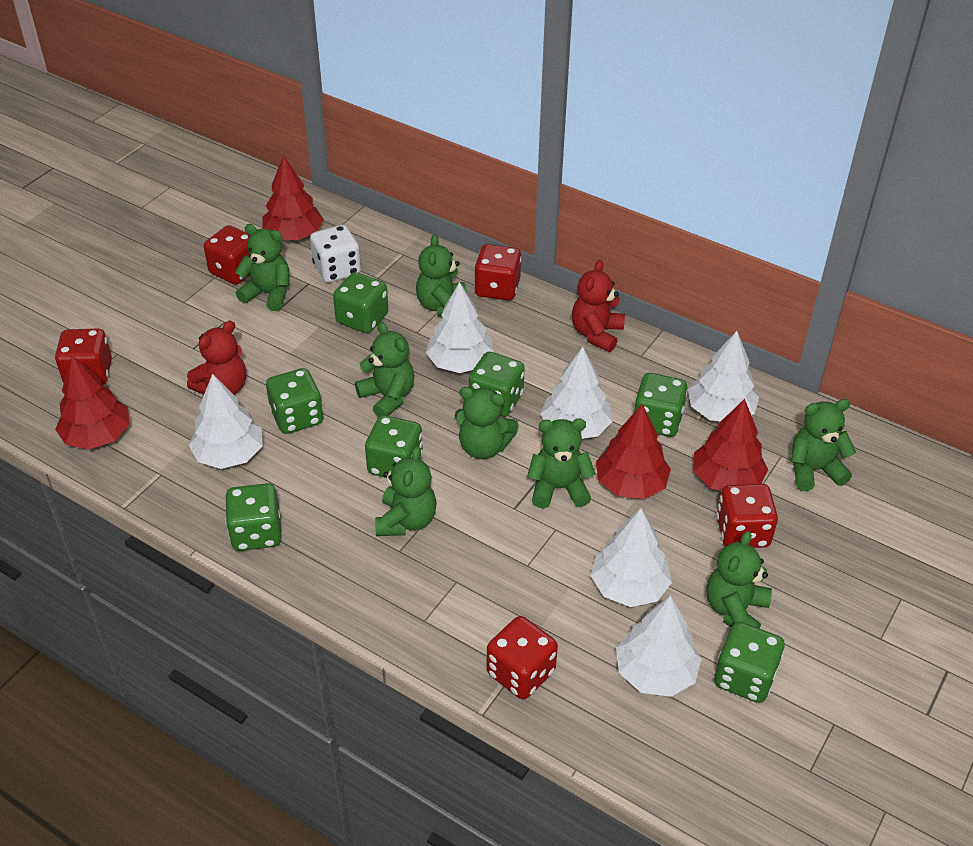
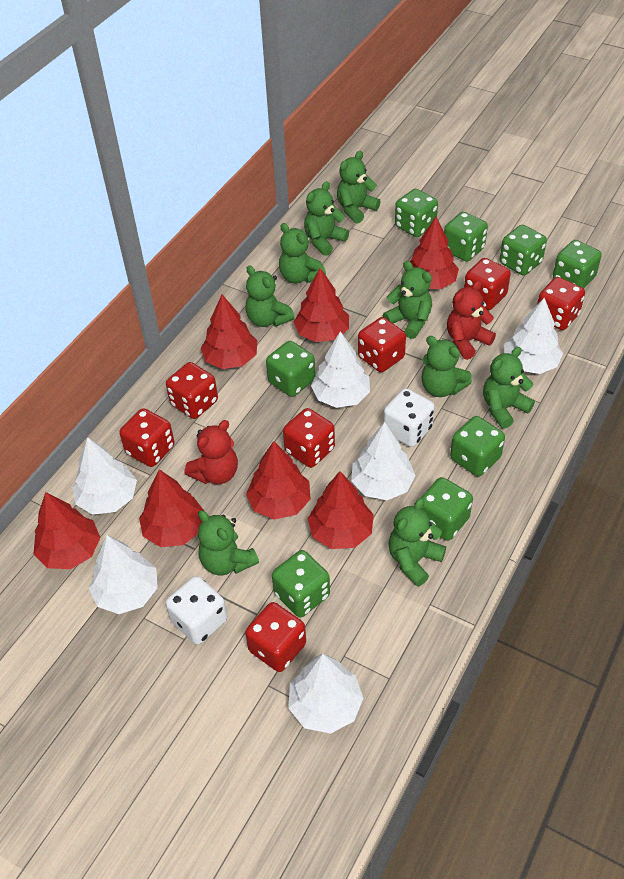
green dice: [225,483,282,551] [266,368,323,434] [333,272,388,333] [365,415,423,477] [469,352,525,417] [634,373,688,437] [714,622,784,703] = 7 -> [266,341,315,397] [272,550,330,618] [395,189,438,237] [421,477,473,541] [444,212,488,262] [450,416,505,477] [500,225,547,275] [553,240,602,289] = 8
green teddy bear: [235,224,289,311] [355,322,415,417] [375,446,437,536] [416,234,467,317] [455,387,519,459] [527,418,596,509] [707,531,772,629] [791,399,856,491] = 8 -> [198,510,259,576] [245,266,295,327] [279,223,326,283] [304,181,349,256] [337,151,381,224] [383,261,432,339] [388,498,446,587] [422,336,472,397] [483,347,535,429] = 9
red dice: [55,328,112,385] [204,225,251,285] [474,244,522,300] [486,616,558,699] [716,484,778,548] = 5 -> [119,408,175,467] [166,362,218,419] [245,602,306,672] [283,408,335,468] [358,317,406,372] [464,258,511,310] [537,277,585,330] = 7
red tree: [55,355,130,449] [262,156,324,240] [596,404,671,499] [694,399,768,491] = 4 -> [33,492,100,569] [139,469,204,547] [201,295,257,369] [246,441,310,520] [294,268,349,342] [307,471,374,549] [405,217,459,289] = 7
white dice: [310,225,361,283] = 1 -> [166,576,228,645] [383,388,435,447] = 2

